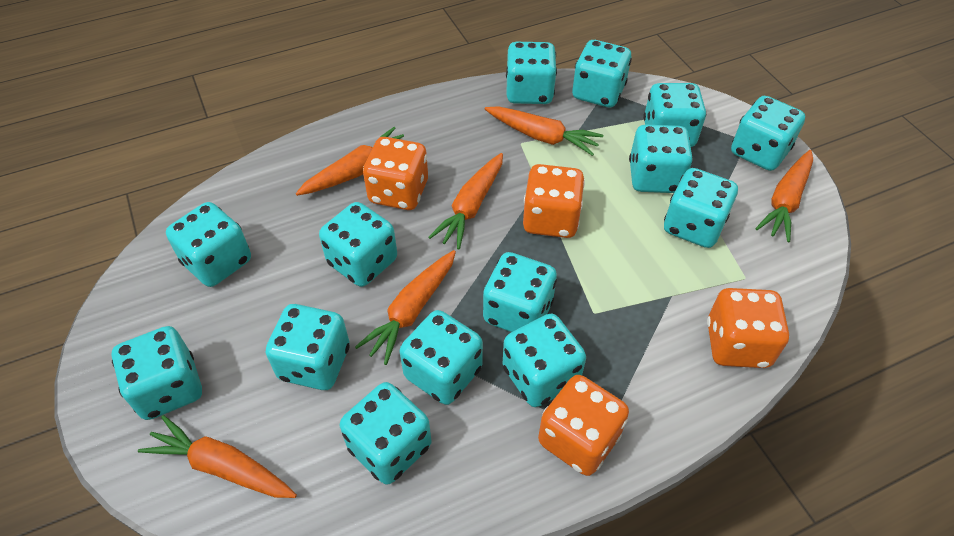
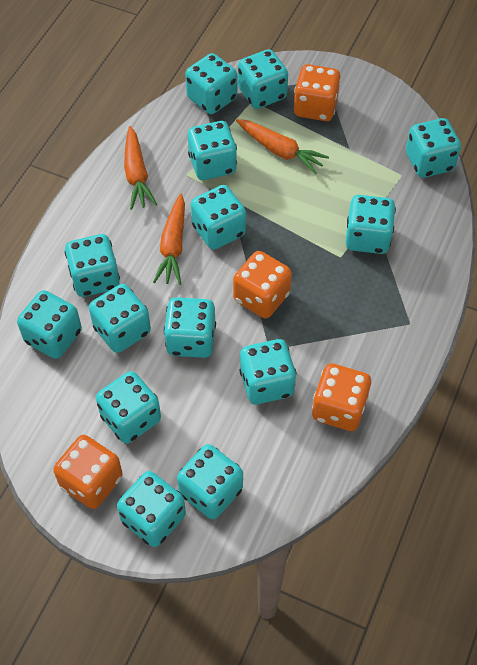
orange carrot: [138,415,297,498] [296,127,404,196] [355,250,456,365] [428,153,503,250] [485,106,603,156] [755,150,813,242] = 6 -> [124,126,157,210] [153,194,185,285] [236,119,329,174] = 3

